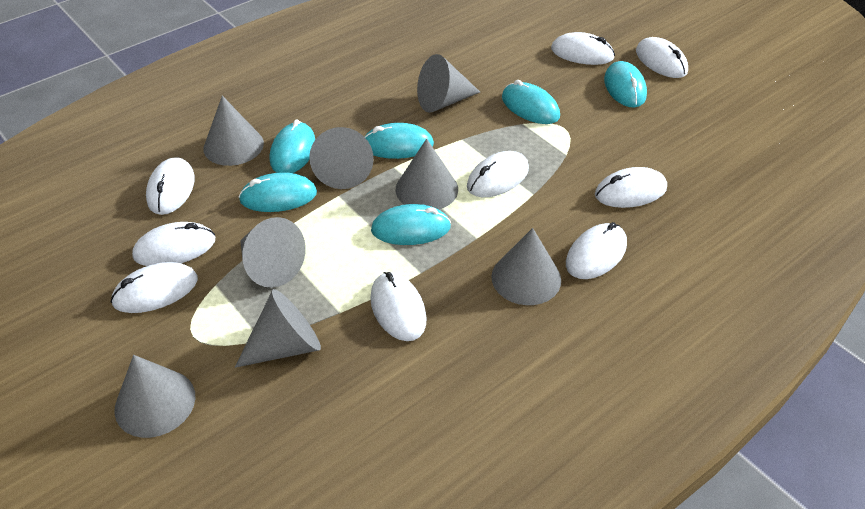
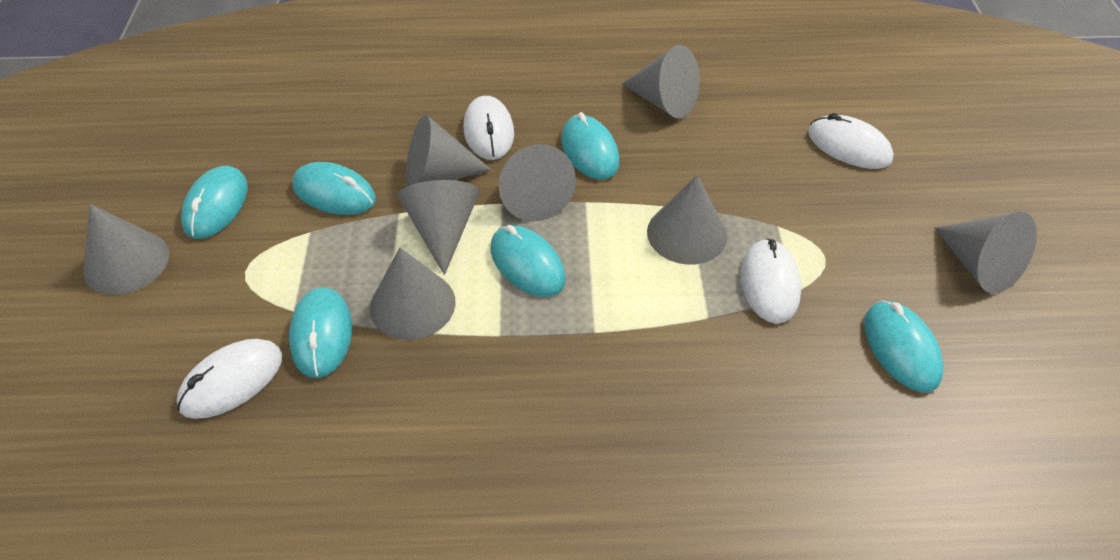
white mouse: [111,262,198,313] [132,222,215,266] [146,157,195,215] [370,272,427,341] [467,151,529,197] [551,32,615,65] [566,222,627,279] [595,167,667,208] [636,37,688,78] = 9 -> [176,339,282,419] [464,96,514,160] [741,238,802,324] [808,113,894,169] = 4

